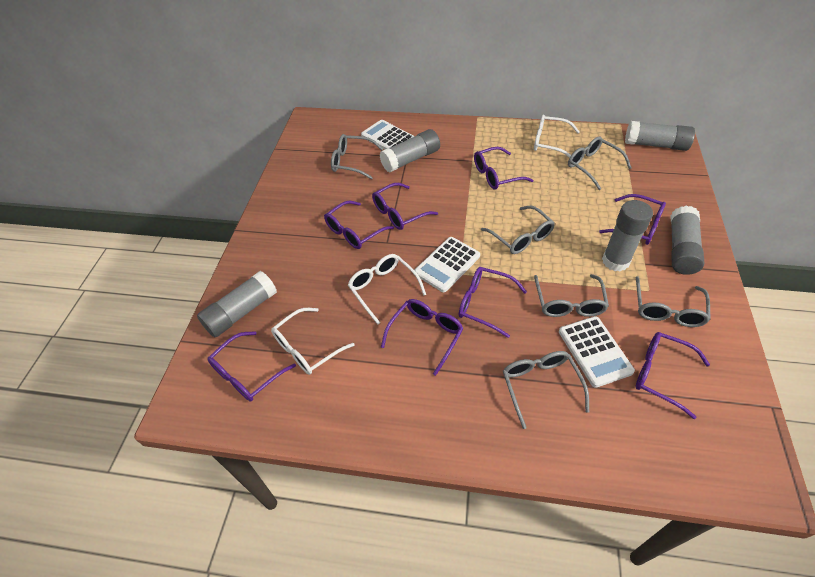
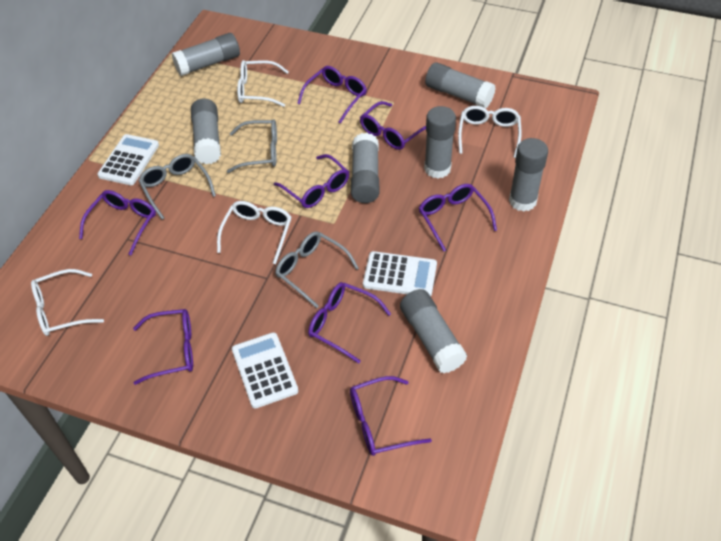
grey glasses: [331,134,383,179] [481,206,555,254] [503,351,589,429] [534,274,609,317] [568,137,631,190] [635,276,711,327] = 6 -> [138,154,216,220] [227,119,277,173] [275,231,359,308] = 3
grey glue stick: [197,271,277,337] [380,129,440,173] [602,200,653,272] [625,121,695,151] [671,206,704,275] = 5 -> [172,33,240,76] [191,98,221,164] [351,133,379,203] [400,289,467,373] [424,106,456,179] [425,62,496,108] [509,138,548,212] = 7
white glasses: [271,308,354,375] [348,254,426,324] [534,115,580,158] = 3 -> [31,269,104,336] [217,201,292,264] [237,60,289,107] [458,106,522,158] = 4

